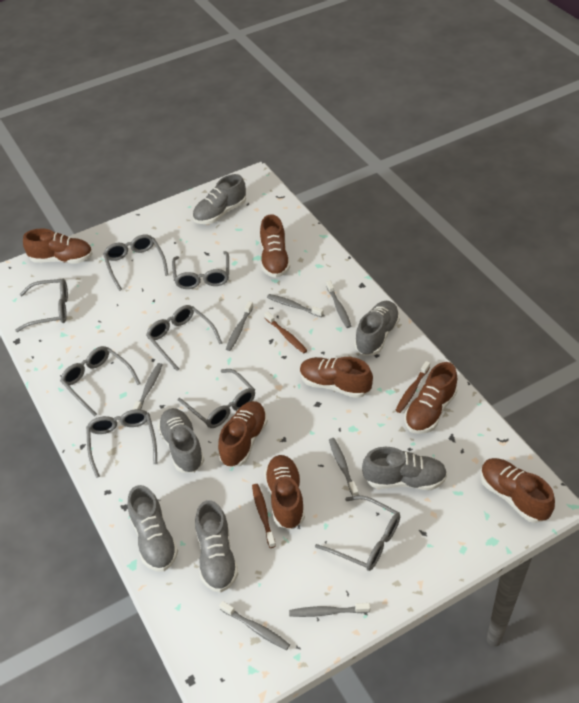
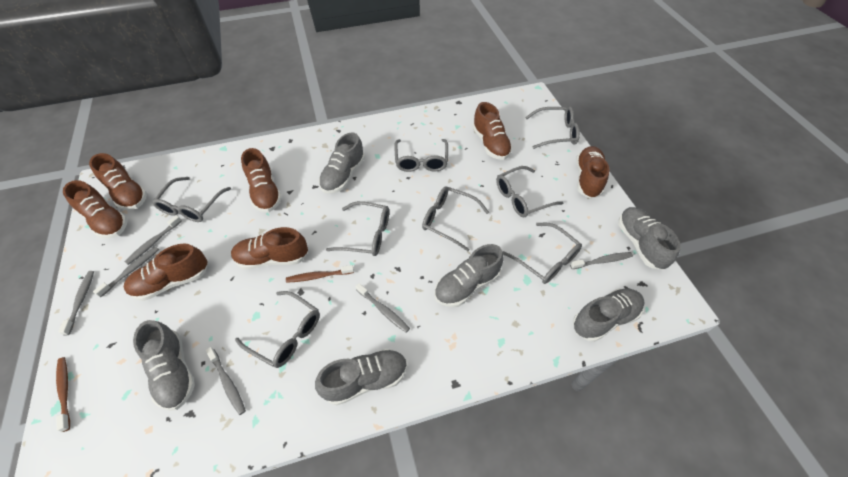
brown toothbrush: [252,484,276,548] [264,311,308,353] [395,361,430,413] = 3 -> [56,357,70,432] [286,265,354,283] = 2
grey toothbrush: [132,363,162,410] [219,601,290,650] [226,301,253,351] [267,294,323,317] [289,603,370,617] [326,281,351,328] [329,438,359,496] = 7 -> [59,271,94,335] [93,246,159,297] [125,215,182,265] [206,347,246,415] [355,283,410,333] [570,252,633,269] = 6

